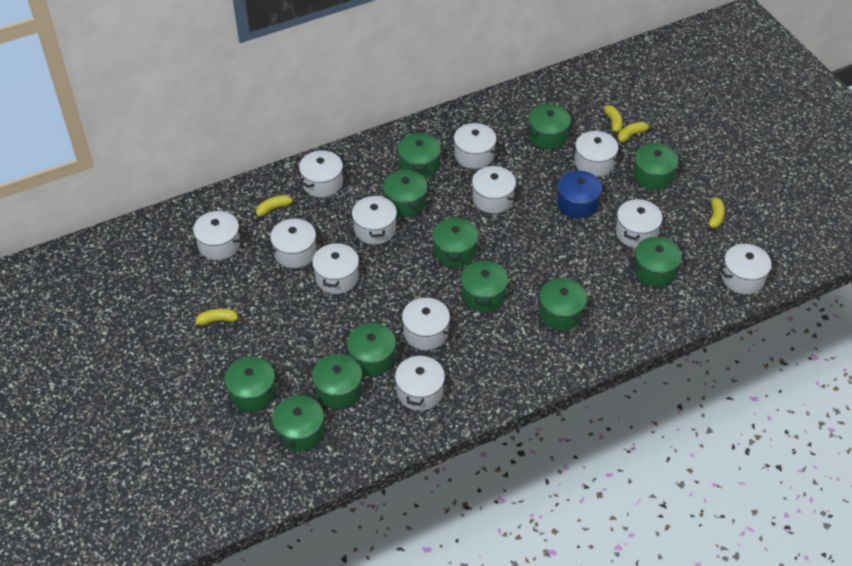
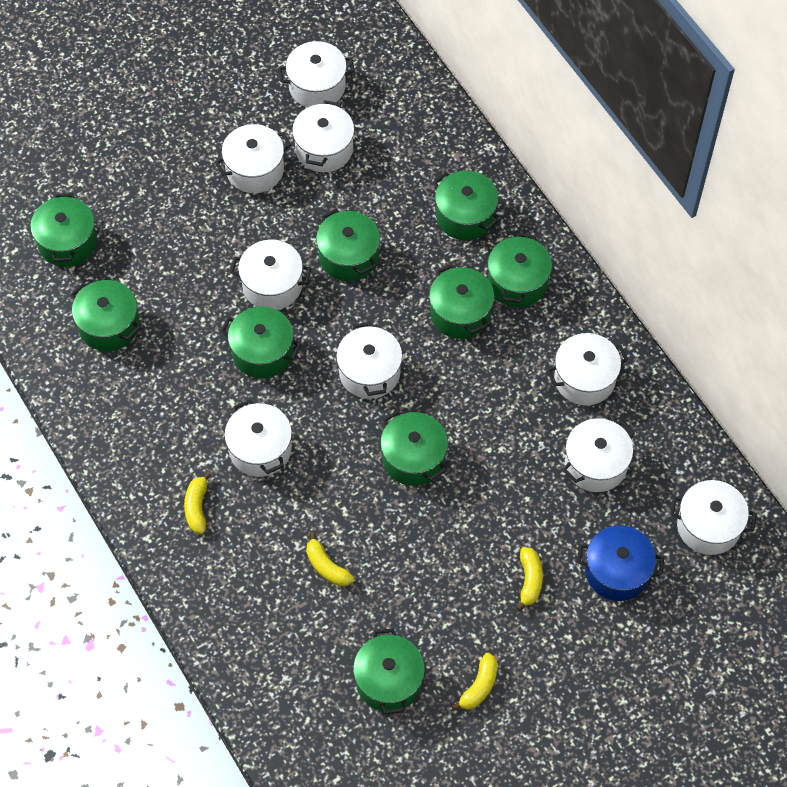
green pot: [219,357,282,412] [272,393,324,452] [307,354,369,409] [341,323,402,377] [383,169,427,217] [398,132,441,179] [432,216,478,267] [461,259,508,312] [526,104,573,149] [538,278,588,330] [629,143,683,190] [629,237,686,287] = 12 -> [30,193,97,267] [70,280,140,351] [221,306,302,378] [316,209,380,281] [353,628,425,714] [380,410,448,486] [429,264,494,339] [433,171,500,240] [488,233,552,308] = 9
white pot: [188,211,245,260] [265,219,322,268] [299,150,343,197] [312,242,359,294] [352,195,397,245] [395,353,445,411] [396,298,456,350] [448,123,502,169] [468,166,520,214] [569,131,624,177] [616,198,663,248] [719,244,775,294] = 12 -> [215,124,291,193] [224,399,292,477] [230,239,312,310] [278,41,355,108] [292,100,354,172] [336,322,402,399] [547,333,629,406] [562,418,635,492] [670,480,757,555] = 9
yellow banana: [195,308,243,326] [256,195,297,216] [604,105,623,136] [618,122,654,142] [705,198,725,230] = 5 -> [184,472,211,534] [306,532,354,587] [451,653,497,710] [516,547,543,611] = 4

